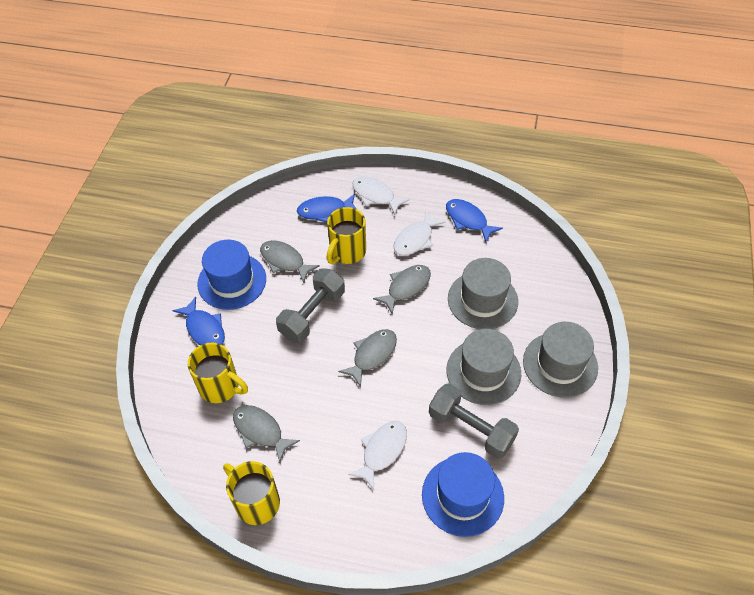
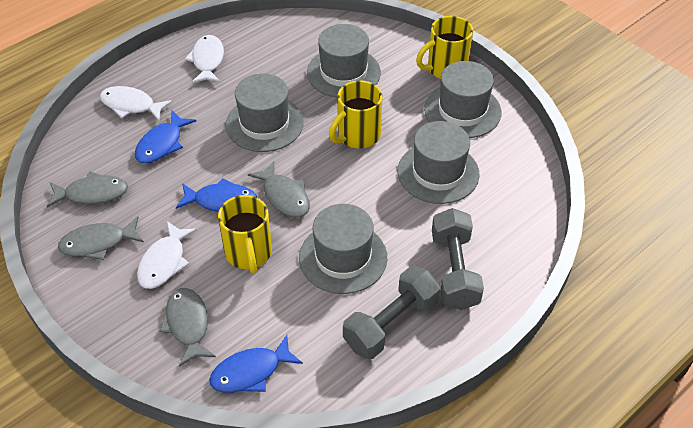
blue hat: [197,240,266,310] [422,452,504,537] = 2 -> none = 0
grey hat: [446,329,521,405] [448,258,518,329] [523,322,598,398] = 3 -> [226,74,304,152] [299,204,387,294] [307,24,381,98] [398,121,480,204] [424,61,502,138] = 5

